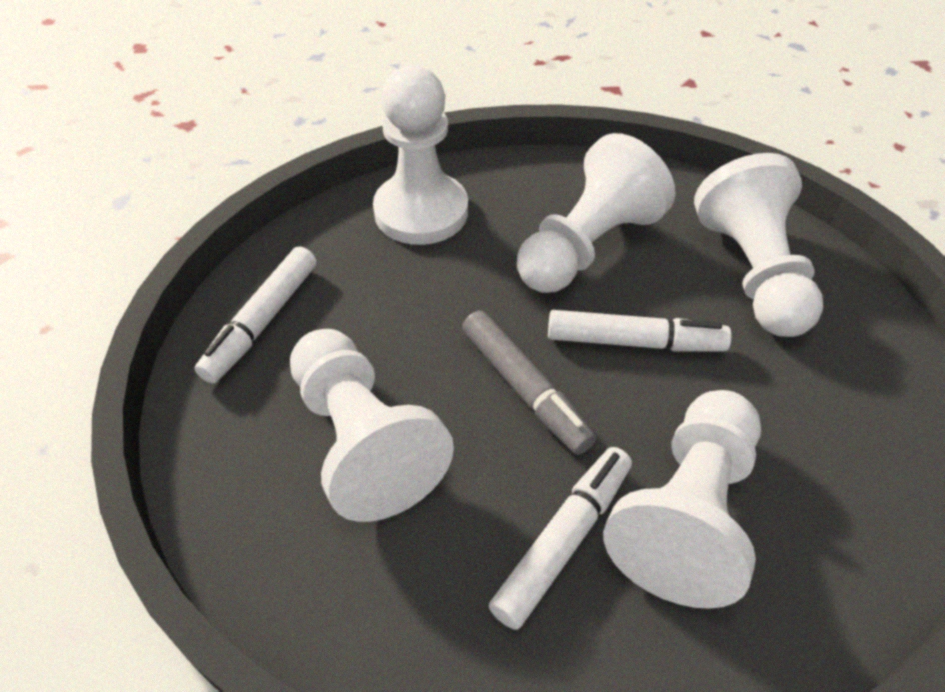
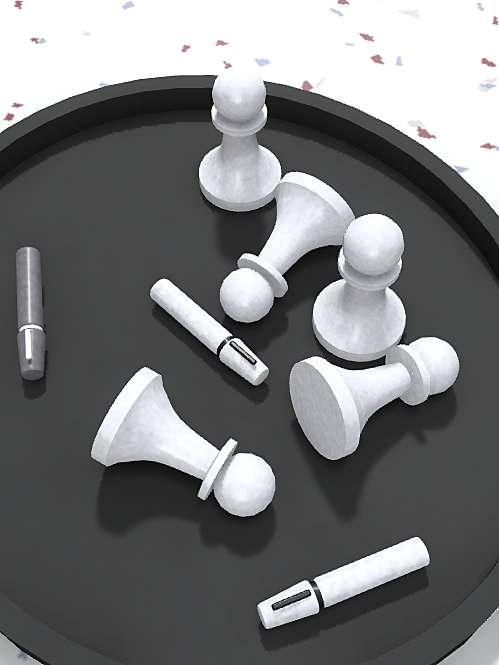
white marker: [194,246,317,383] [489,447,632,630] [548,310,732,352] = 3 -> [150,279,269,386] [257,537,430,629] = 2

